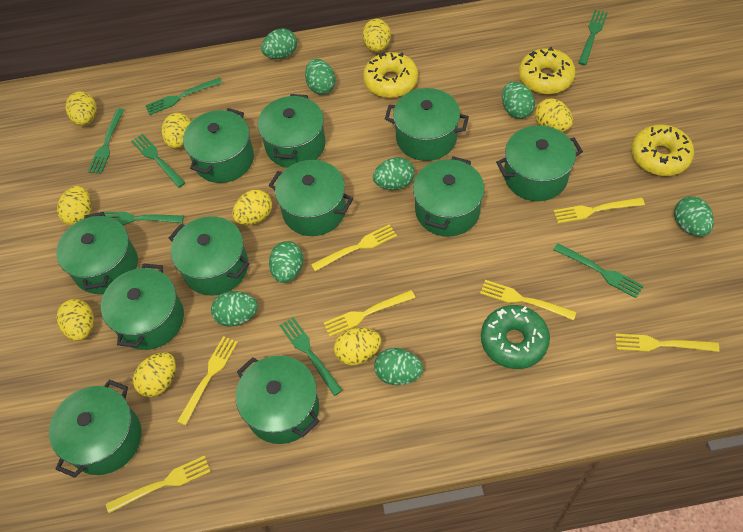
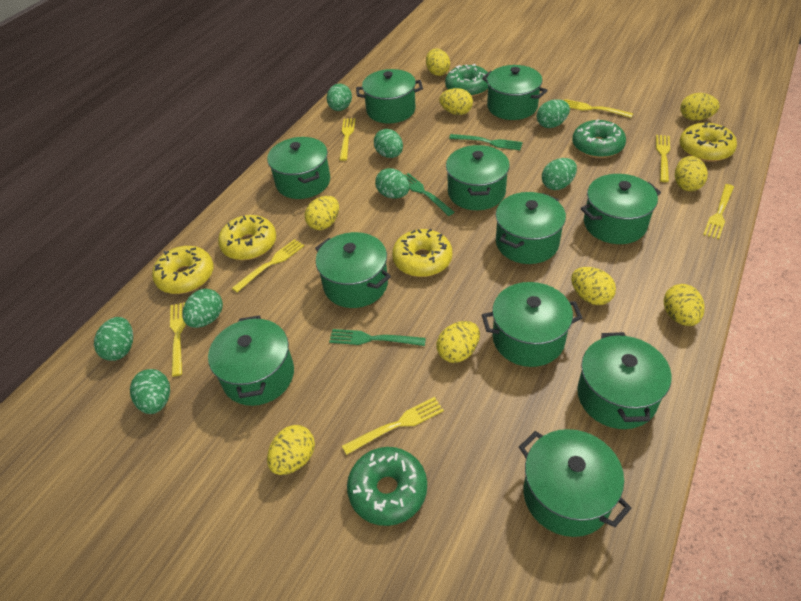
green donut: [481,305,550,369] = 1 -> [347,447,427,526] [445,64,488,97] [572,119,626,158] = 3
green fork: [88,108,125,174] [100,211,184,225] [131,134,185,188] [145,78,222,115] [279,317,343,396] [553,243,644,298] [578,10,608,65] = 7 -> [329,329,426,346] [405,173,454,216] [449,134,523,150] = 3
yellow donut: [363,52,418,98] [519,47,575,94] [631,124,694,176] = 3 -> [152,246,213,294] [218,215,276,260] [392,229,452,277] [680,122,737,162] = 4

